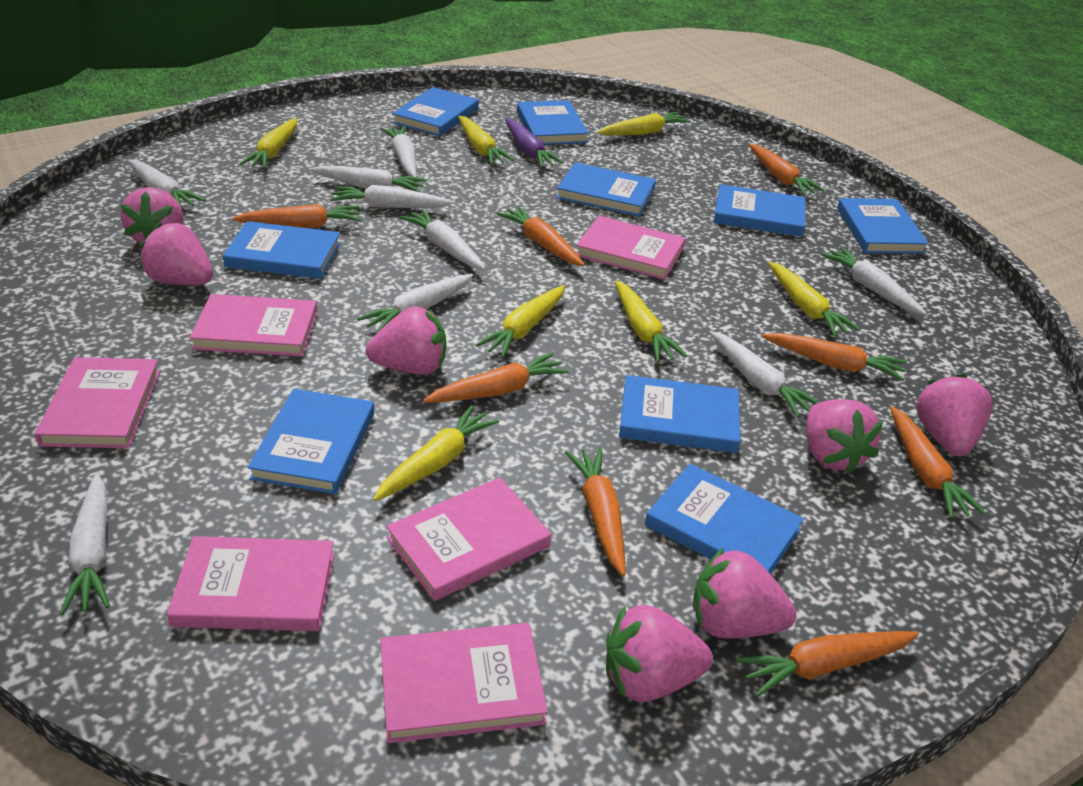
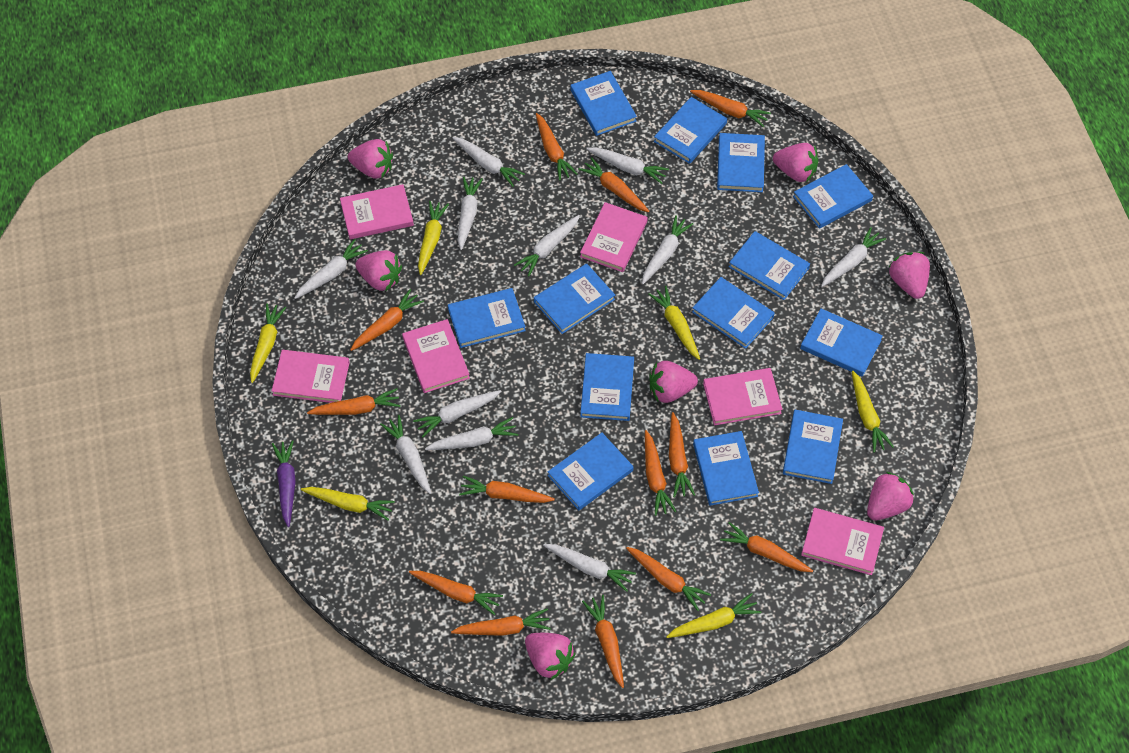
blue book: [223,221,341,279] [248,389,374,494] [392,87,479,136] [517,100,589,145] [556,162,656,216] [619,375,740,453] [645,464,804,574] [714,184,806,237] [837,198,929,254] = 9 -> [448,288,526,348] [534,263,615,334] [548,433,634,511] [570,71,637,136] [580,353,634,421] [654,97,727,164] [692,277,775,349] [693,431,759,506] [717,133,765,192] [729,231,810,300] [783,410,843,484] [793,164,873,229] [800,308,883,377] = 13
orange carrot: [232,204,362,228] [423,353,569,403] [497,206,585,266] [565,448,626,576] [736,631,919,697] [749,144,824,195] [762,333,906,381] [890,406,986,518] = 8 -> [307,388,401,415] [350,289,424,351] [409,571,503,615] [451,609,551,636] [459,476,555,503] [536,113,577,181] [579,157,649,212] [582,595,624,688] [626,547,711,611] [645,430,677,516] [669,412,695,498] [690,90,771,127] [720,522,813,572] = 13
white carrot: [60,473,110,615] [127,159,205,209] [311,166,427,192] [330,185,453,208] [357,274,473,333] [381,126,417,177] [400,209,486,270] [710,331,819,417] [821,247,927,315] = 9 -> [295,239,368,299] [380,415,431,494] [413,390,501,437] [425,417,518,450] [453,137,525,187] [458,177,483,250] [514,215,580,276] [543,544,636,592] [586,147,669,184] [642,215,693,284] [821,227,886,287] = 11
yellow carrot: [240,118,297,169] [373,405,499,501] [458,116,514,165] [475,285,565,358] [597,112,691,135] [615,280,687,362] [769,262,860,337] = 7 -> [250,304,287,383] [301,487,395,520] [418,201,449,275] [648,286,700,360] [666,593,761,638] [852,371,894,453] = 6

